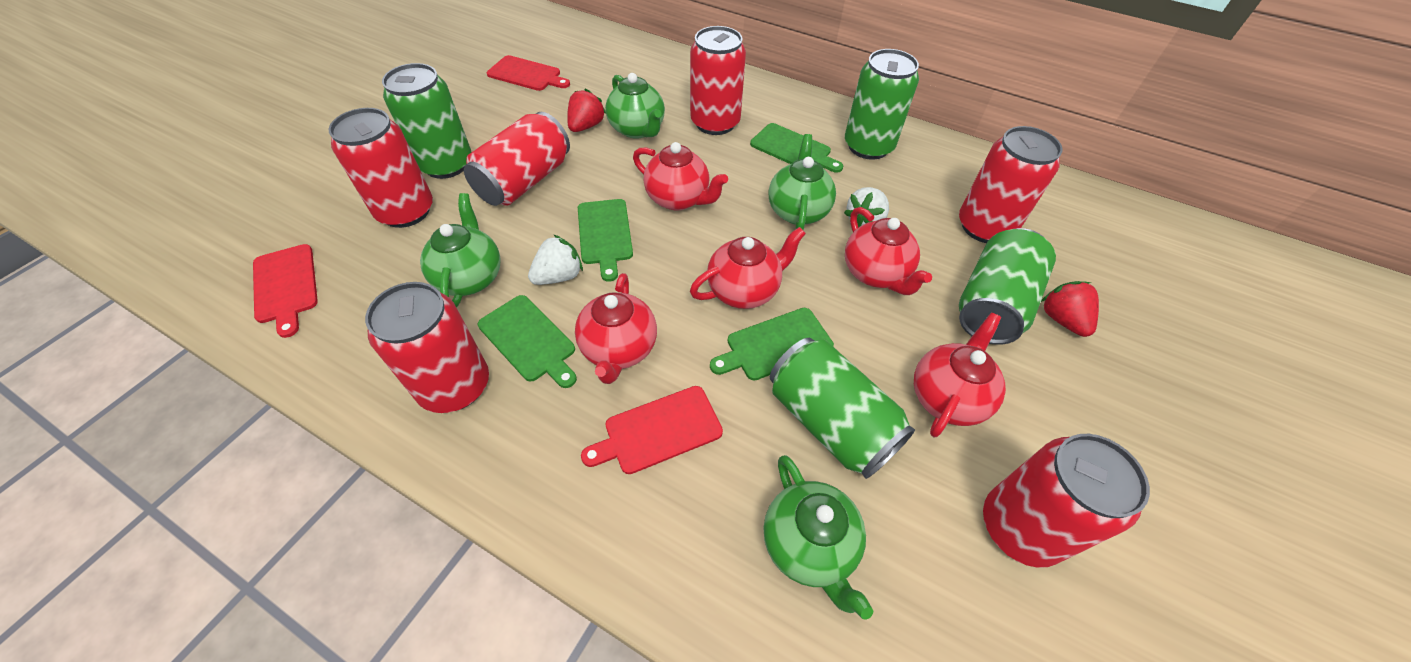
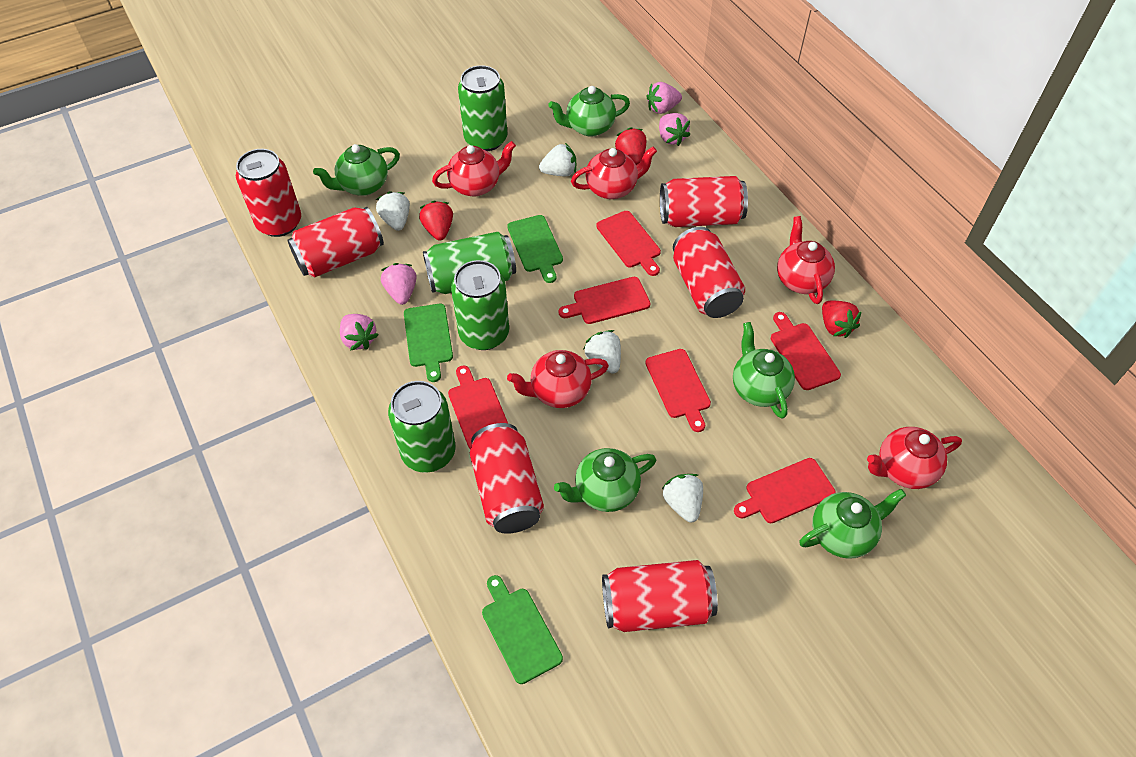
green cutting board: [478,295,577,388] [578,199,633,282] [710,308,834,381] [750,123,843,173] = 4 -> [404,304,453,382] [482,575,563,684] [507,215,563,283] = 3
green teapot: [420,193,501,308] [605,73,665,139] [764,455,873,620] [769,134,836,230] = 4 -> [313,144,400,196] [548,86,630,137] [554,448,656,512] [733,322,795,419] [800,489,906,559] = 5
pink strawberry: none = 0 -> [340,314,378,351] [381,263,417,305] [646,82,682,114] [659,113,690,146] = 4
red cutting board: [253,244,318,338] [487,55,570,91] [581,386,723,474] = 3 -> [448,365,508,449] [559,277,650,324] [596,211,661,276] [645,349,711,432] [734,458,835,523] [771,312,841,390] = 6
red strawberry: [567,89,606,132] [1041,281,1099,337] = 2 -> [419,201,453,241] [615,127,646,165] [822,300,862,338] = 3
white strawberry: [528,235,583,285] [844,187,889,227] = 2 -> [376,191,410,231] [539,143,576,176] [583,330,621,374] [662,474,703,522] = 4

